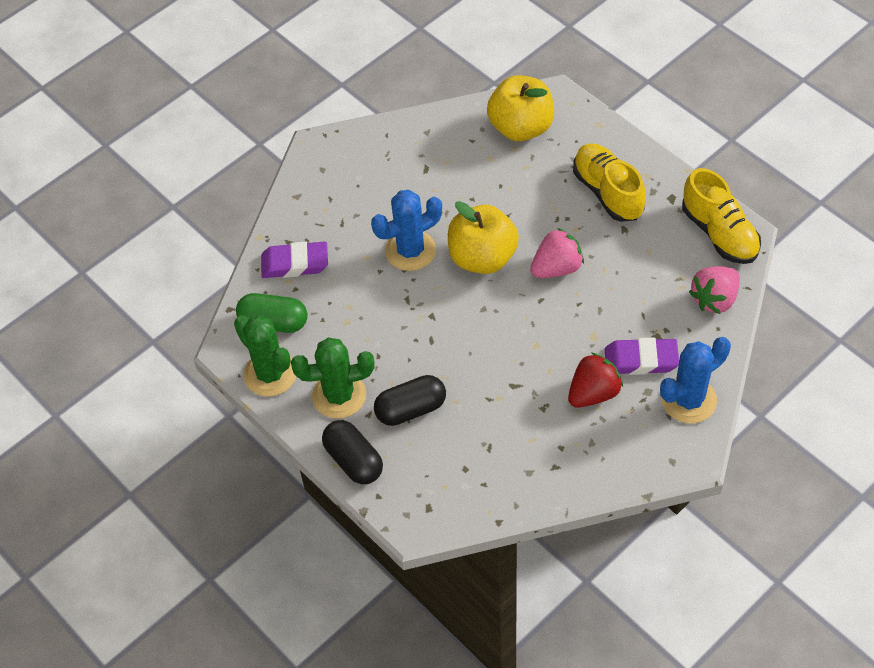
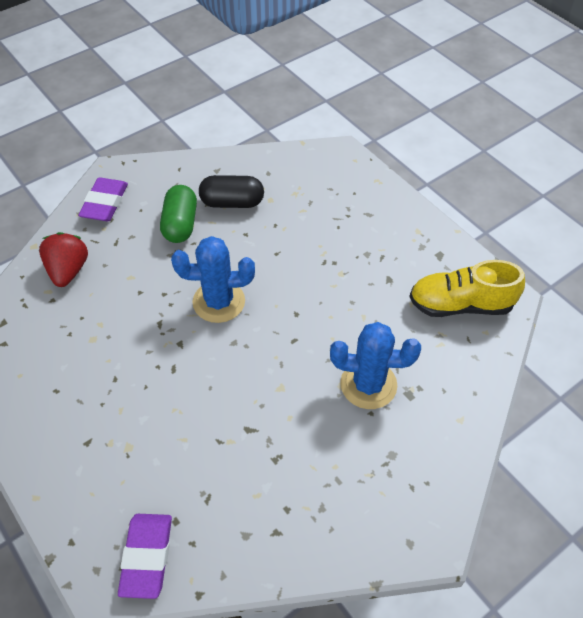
black capsule: [322,420,383,484] [374,375,446,426] = 2 -> [199,175,264,208] = 1
green cactus: [234,315,296,397] [291,337,375,419] = 2 -> none = 0
pink strawberry: [530,228,584,278] [689,266,740,314] = 2 -> none = 0
yellow apple: [448,201,519,274] [487,75,554,141] = 2 -> none = 0
yellow shoe: [573,144,646,222] [682,168,761,264] = 2 -> [409,260,525,317] = 1

